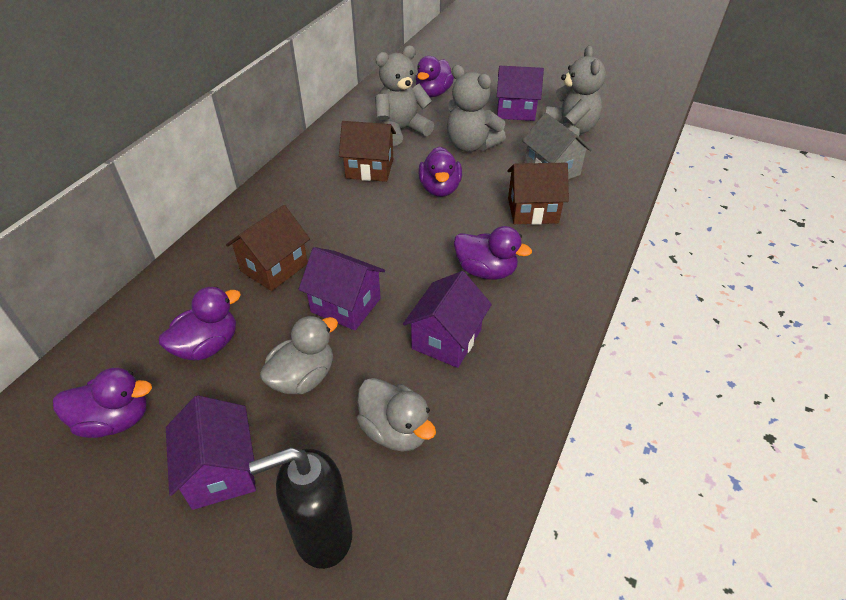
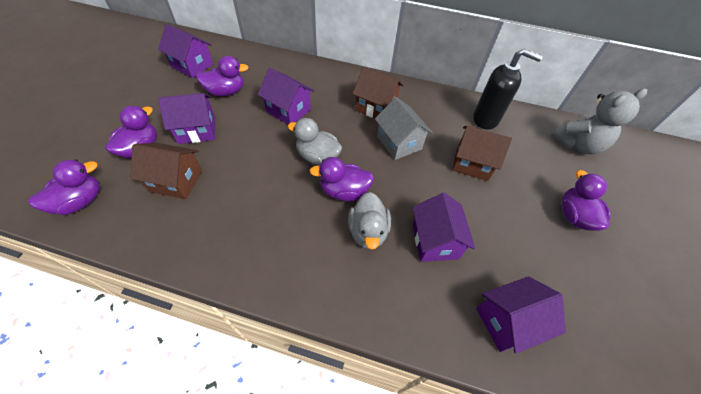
grey teddy bear: [375,46,434,146] [447,65,506,152] [546,46,606,136] = 3 -> [551,88,647,154] = 1
purple house: [166,395,256,510] [299,247,385,331] [403,271,492,368] [497,66,544,121] = 4 -> [158,24,213,78] [158,93,215,144] [258,68,314,124] [413,193,475,262] [476,276,566,354] = 5

